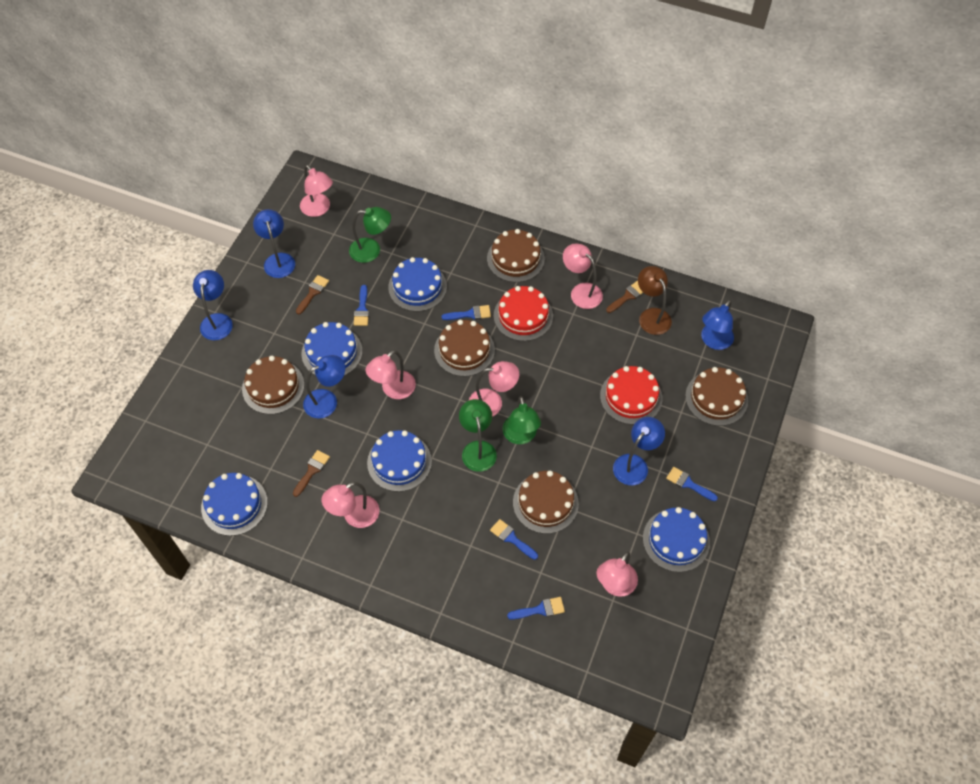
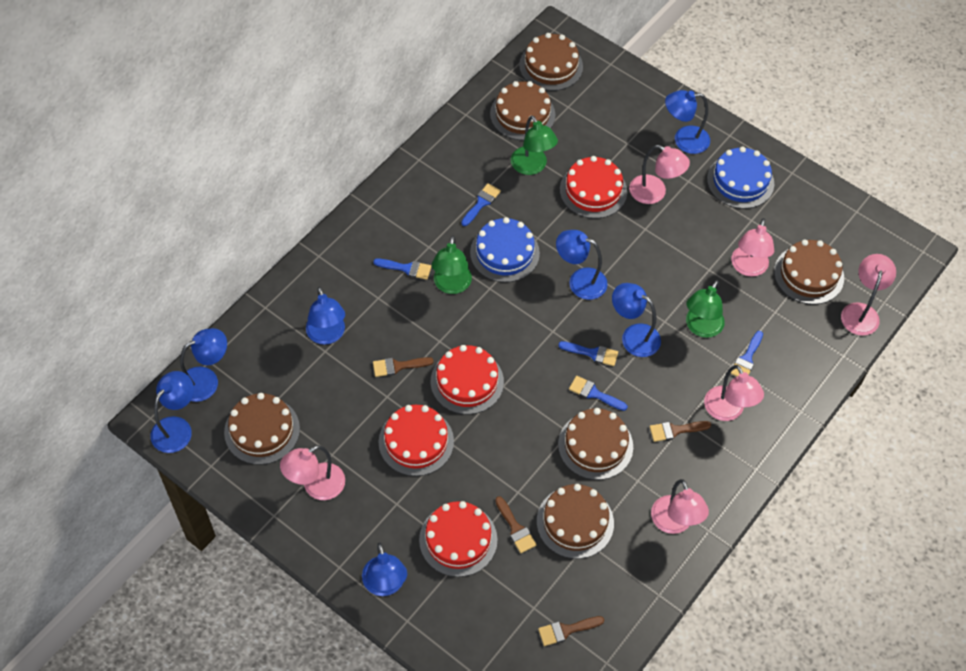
blue cake: [201,473,268,536] [301,322,362,376] [367,430,432,492] [388,257,447,312] [643,507,710,572] = 5 -> [470,217,540,282] [707,147,774,209] = 2
blue lamp: [193,270,233,340] [253,209,295,278] [303,355,345,419] [613,417,665,485] [701,300,734,350] = 5 -> [151,371,194,453] [180,328,227,402] [306,287,345,345] [362,542,407,596] [556,230,608,300] [612,283,661,357] [665,90,710,154] = 7
brown brush: [293,450,330,497] [296,275,329,314] [606,281,643,313] = 3 -> [373,357,434,377] [495,496,537,553] [538,616,604,646] [650,421,711,442] = 4
brown cake: [242,356,304,414] [434,320,495,377] [487,229,545,282] [513,471,579,534] [685,367,748,426] = 5 -> [224,393,300,465] [490,81,555,140] [519,33,583,91] [537,484,614,559] [558,408,633,480] [774,239,844,305] = 6
brown lamp: [638,266,672,335] = 1 -> none = 0
red cake: [494,286,553,341] [600,366,662,425] = 2 -> [379,405,454,476] [419,501,498,577] [431,345,504,414] [560,156,627,218] = 4

